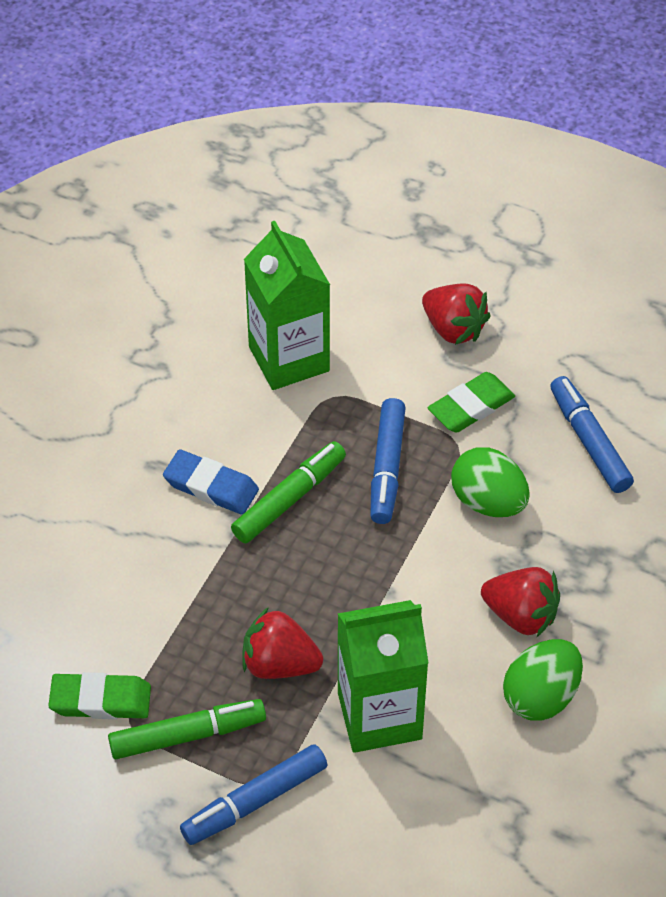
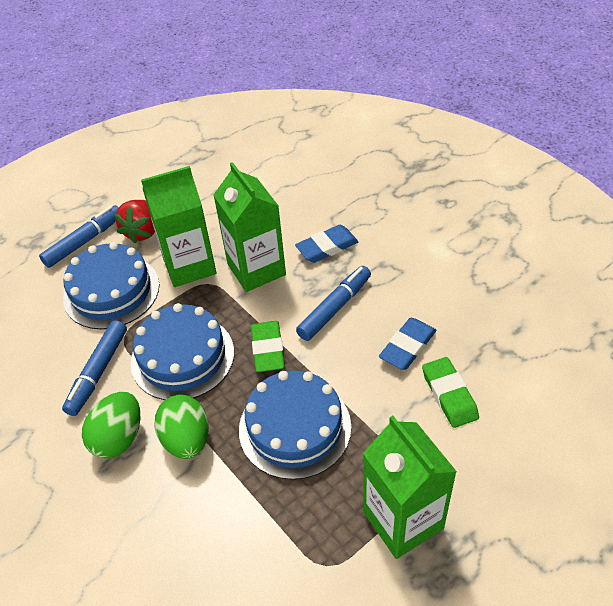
blue cake: none = 0 -> [63,242,160,329] [131,303,234,400] [239,371,351,480] = 3
blue eraser: [163,450,259,515] = 1 -> [295,225,359,263] [379,318,437,370] = 2
green carton: [244,221,330,390] [338,600,429,753] = 2 -> [141,166,217,287] [213,162,286,292] [363,416,457,559] = 3
green marker: [108,699,266,759] [231,441,346,543] = 2 -> none = 0
red strawberry: [242,607,323,679] [422,283,491,345] [481,567,560,637] = 3 -> [114,200,155,244] = 1

